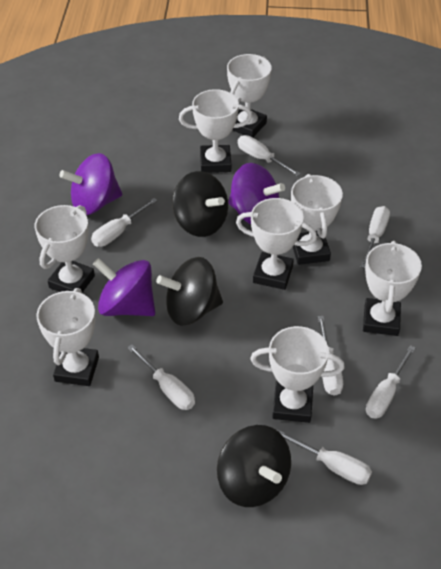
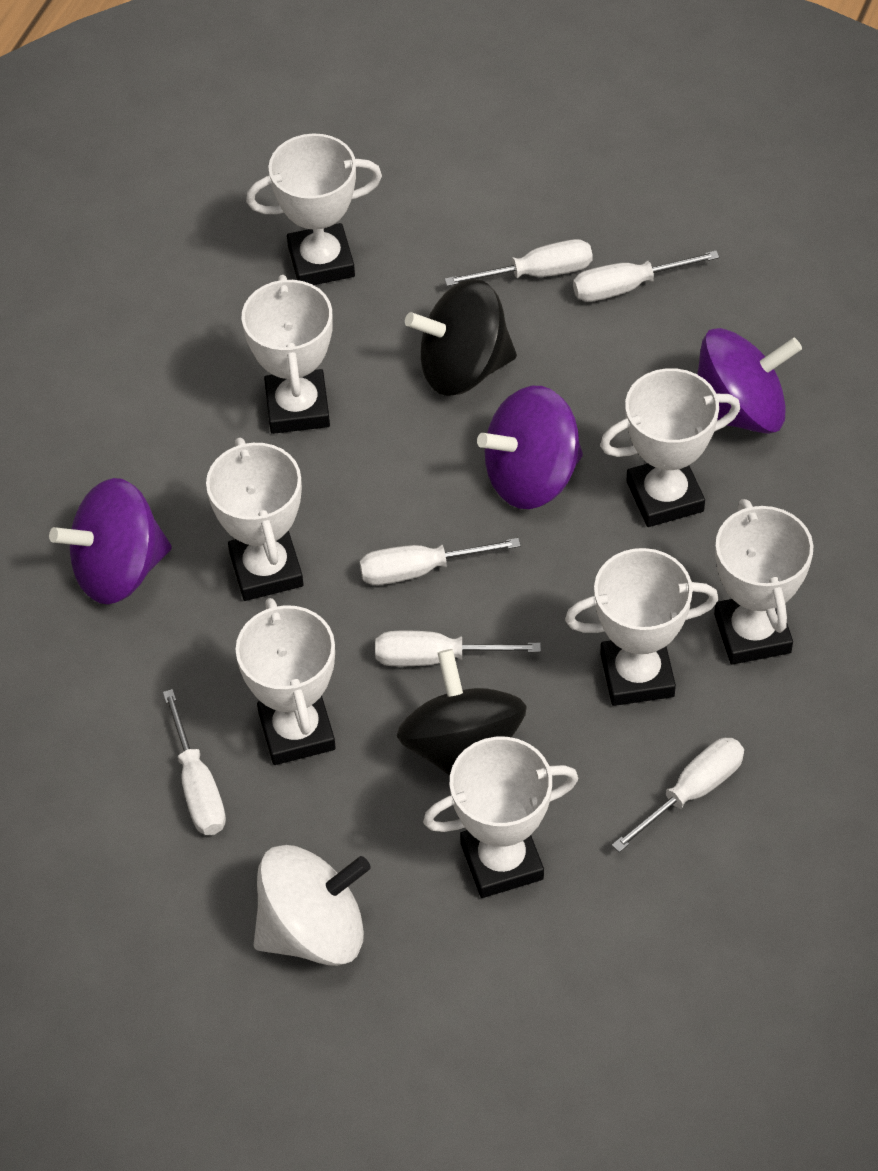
black spinning top: [156,257,223,326] [172,171,228,237] [217,425,291,507] = 3 -> [397,649,527,776] [405,279,517,396] = 2
white screwdriver: [91,198,158,247] [127,344,195,410] [238,135,301,176] [277,430,372,485] [318,316,343,396] [361,206,390,268] [366,345,415,419] = 7 -> [163,689,226,835] [360,538,521,585] [375,631,541,666] [445,239,593,286] [573,251,719,302] [612,738,744,852] = 6
white spinning top: none = 0 -> [254,845,371,966] = 1

